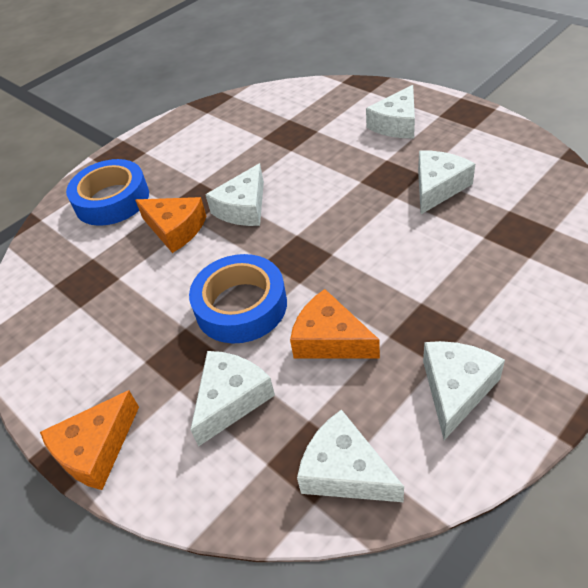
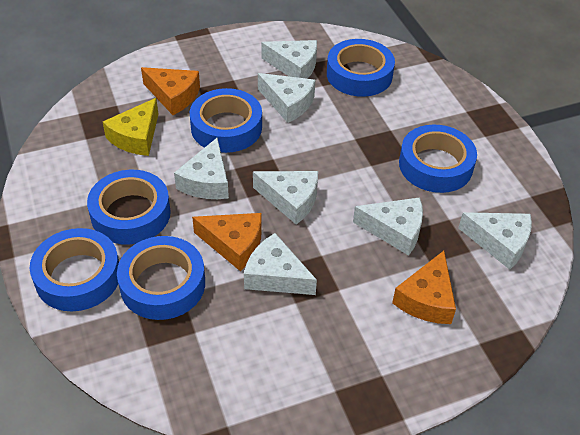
blue tape: [66,159,149,226] [189,254,287,343] = 2 -> [30,228,119,311] [87,170,171,244] [117,236,205,320] [190,88,262,153] [327,39,395,97] [399,125,477,193] = 6
white cheese: [190,351,275,447] [205,163,264,226] [297,410,404,502] [366,85,415,138] [418,150,475,214] [423,341,505,440] = 6 -> [174,138,229,199] [244,233,317,295] [253,171,318,225] [258,73,315,123] [261,40,317,79] [353,197,423,256] [458,212,532,270] = 7
yellow cheese: none = 0 -> [103,98,158,156] = 1

